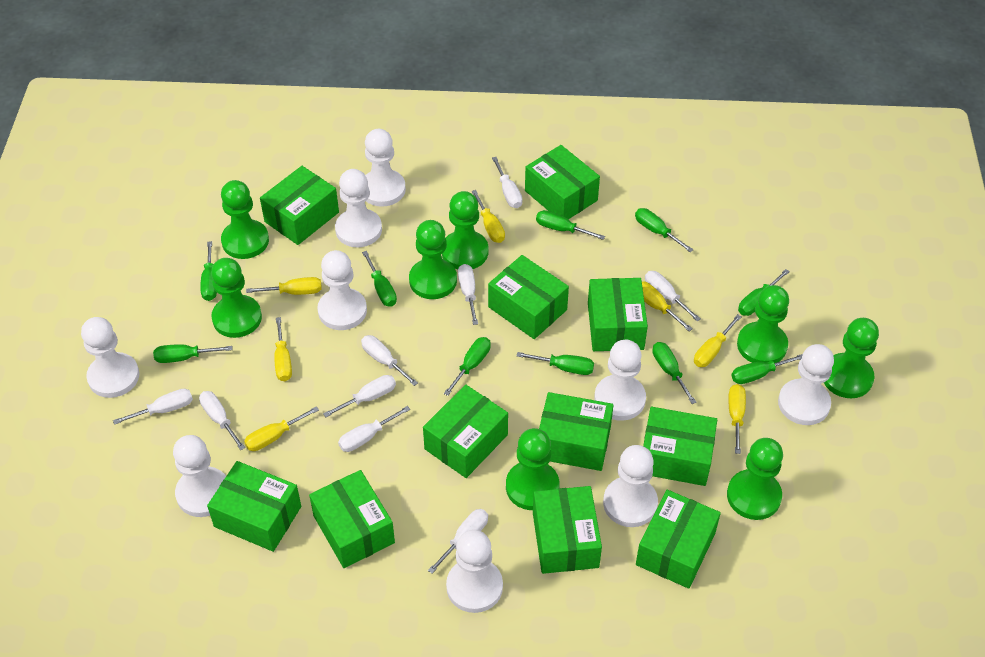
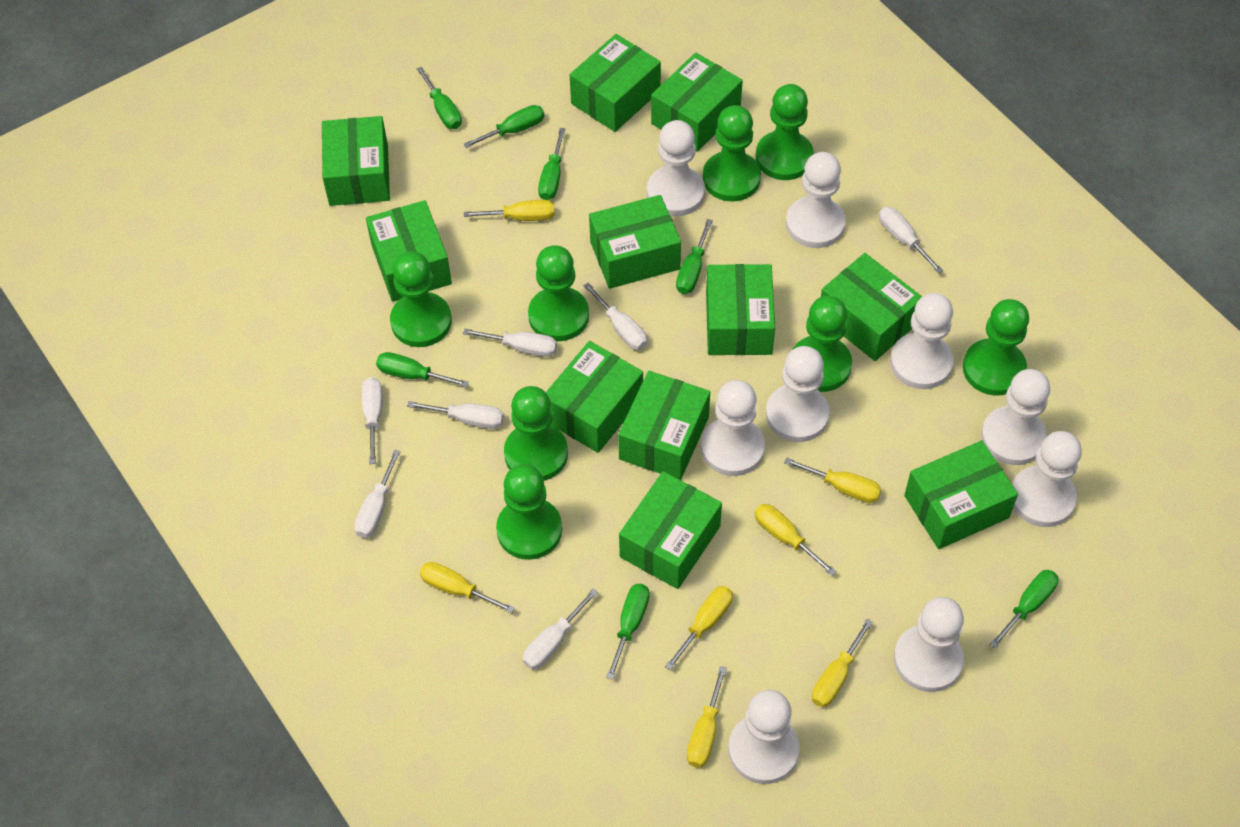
green screwdriver: [153,344,232,363] [200,241,217,301] [362,251,397,307] [444,337,491,396] [516,352,594,375] [536,210,605,240] [635,208,694,252] [652,342,697,404] [731,354,802,384] [738,269,790,316] = 10 -> [376,352,469,387] [417,67,462,129] [463,105,544,148] [538,128,566,200] [606,584,650,680] [676,219,713,294] [990,570,1058,648] = 7
white screwdriver: [113,389,193,425] [199,391,245,450] [323,375,396,417] [338,406,410,452] [361,335,418,386] [428,509,488,574] [458,264,478,325] [492,157,523,208] [645,271,701,321] = 9 -> [354,450,401,538] [362,377,382,464] [407,401,504,429] [463,329,557,357] [523,589,598,669] [584,282,647,350] [879,207,943,274] = 7

